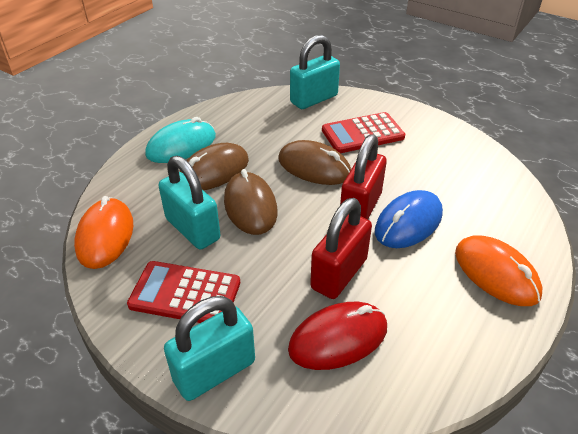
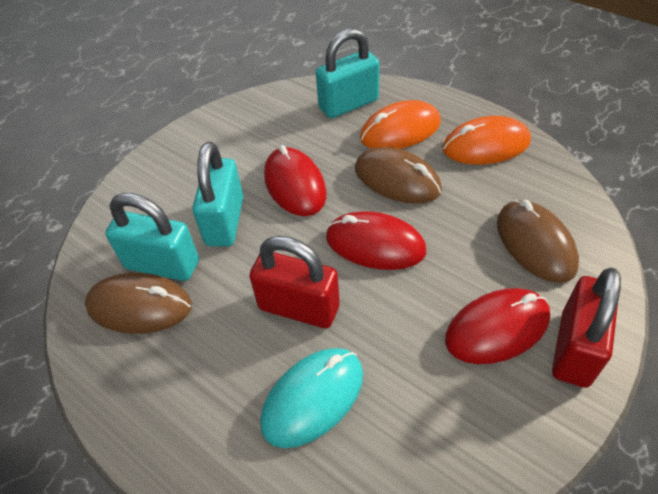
blue mouse: [375,190,443,248] = 1 -> none = 0
red calculator: [127,261,240,323] [322,112,405,153] = 2 -> none = 0
red mouse: [288,302,387,370] = 1 -> [264,145,326,216] [326,211,426,270] [445,288,550,364] = 3

